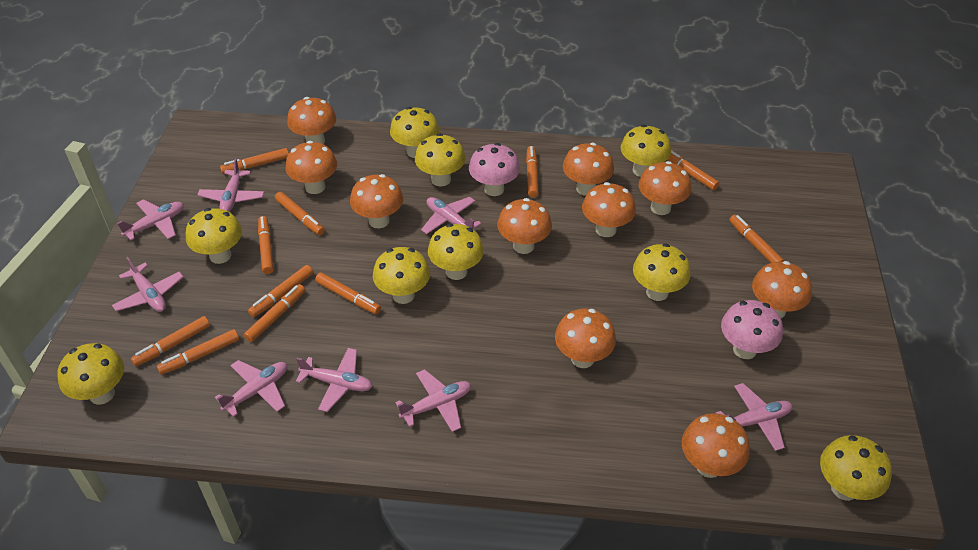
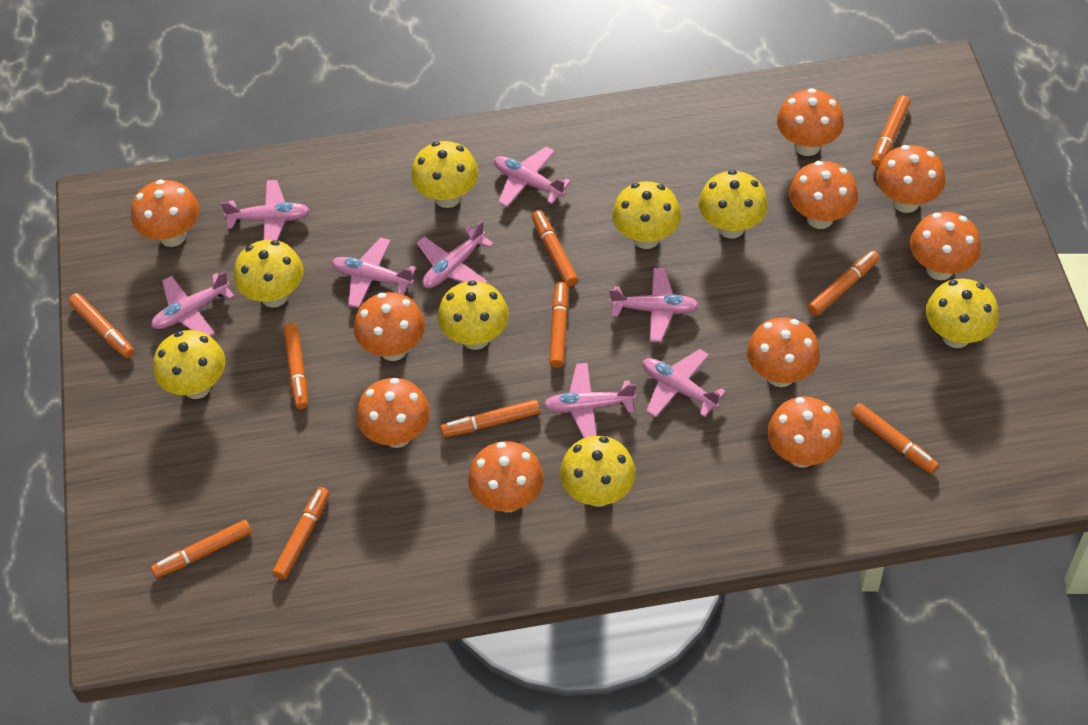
orange marker: [131,316,210,366] [157,329,239,375] [220,148,289,174] [244,284,305,342] [248,265,313,317] [258,216,274,274] [275,192,325,235] [315,272,381,314] [526,146,539,198] [667,150,719,190] [729,215,784,263] = 11 -> [68,293,134,358] [151,520,252,578] [273,487,329,579] [283,323,308,409] [440,400,540,437] [532,210,578,287] [549,282,568,368] [808,251,880,316] [851,403,939,474] [871,95,910,167] = 10
pink mushroom: [469,143,520,196] [721,300,783,359] = 2 -> none = 0
yellow mushroom: [57,343,124,405] [186,208,242,264] [373,247,430,304] [390,107,439,158] [415,133,466,187] [428,224,484,280] [621,125,671,177] [633,243,691,301] [820,435,892,501] = 9 -> [153,330,225,399] [234,240,303,308] [411,141,478,208] [438,280,509,350] [560,436,636,507] [612,181,681,249] [699,170,768,238] [926,279,999,348] = 8

